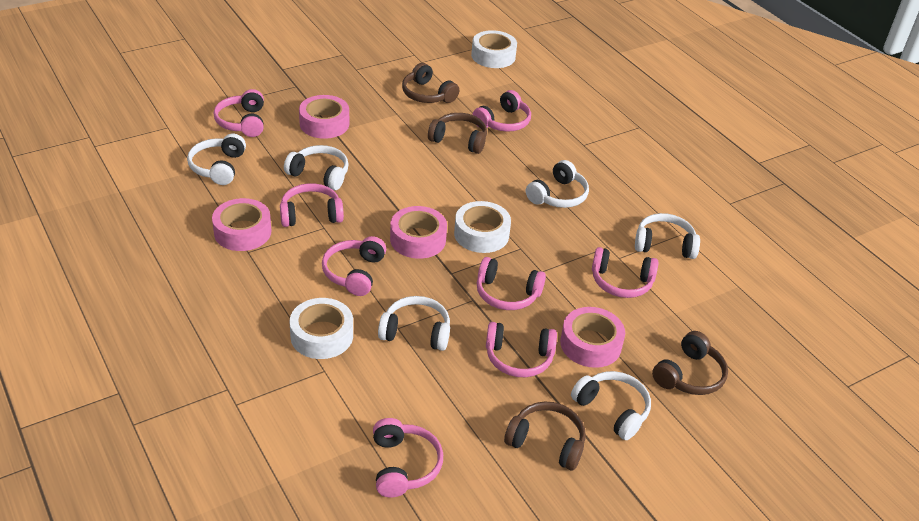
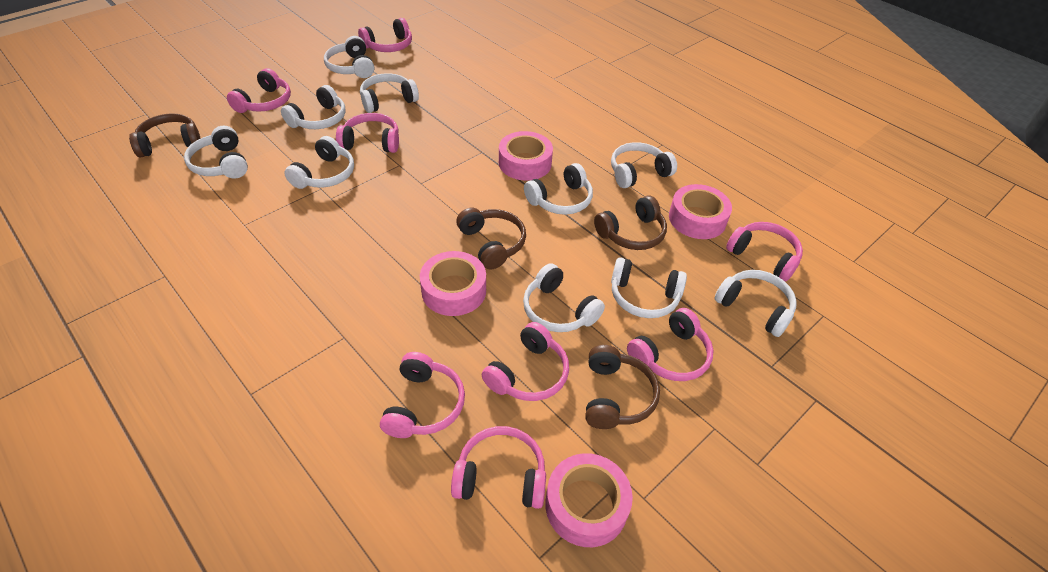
white headphones: [187,134,246,185] [284,145,349,190] [378,296,450,351] [526,160,589,208] [571,371,651,440] [635,213,700,259] = 6 -> [184,125,248,178] [281,85,346,129] [285,136,354,189] [324,36,374,78] [360,73,419,113] [523,263,605,332] [524,163,593,215] [611,142,677,188] [611,257,687,318] [715,270,797,337] = 10
white tape: [289,298,353,359] [454,201,511,253] [471,30,517,68] = 3 -> none = 0

